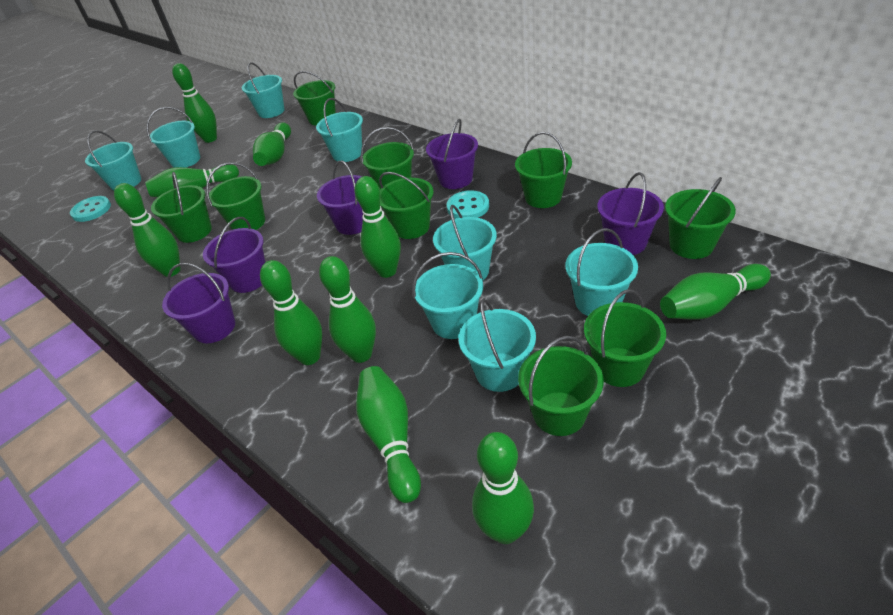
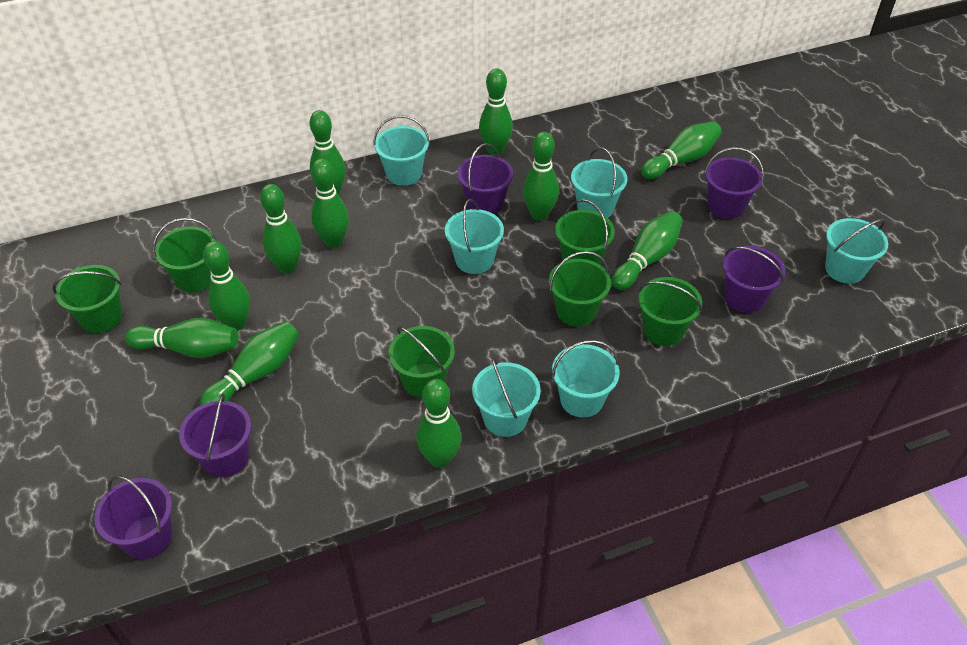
green bowling pin: [114,183,181,277] [145,165,239,197] [172,63,217,143] [253,122,291,166] [260,260,322,365] [319,256,376,363] [355,176,401,278] [356,366,421,503] [472,432,534,544] [660,264,771,320] = 10 -> [125,318,239,358] [200,321,299,405] [203,241,250,331] [260,184,302,274] [310,110,346,195] [311,159,349,248] [416,379,461,468] [479,68,513,156] [523,132,559,221] [612,211,683,290] [641,121,722,179] = 11
green bucket: [151,172,212,243] [206,162,265,230] [293,71,336,126] [361,127,414,189] [379,172,434,239] [515,132,572,208] [518,336,604,436] [584,289,666,387] [665,177,736,259] = 9 -> [53,265,122,333] [153,218,216,293] [388,326,455,398] [549,251,611,327] [555,199,615,265] [638,277,702,346] = 6
turquoise bucket: [85,130,141,191] [146,107,200,168] [242,62,284,118] [316,98,363,162] [412,252,483,339] [433,205,497,281] [459,299,536,392] [565,228,638,316] = 8 -> [373,115,430,186] [445,199,504,274] [472,357,540,437] [552,340,620,418] [571,148,627,218] [825,218,888,284] = 6
turquoise button: [70,196,111,222] [447,190,489,218] = 2 -> none = 0

